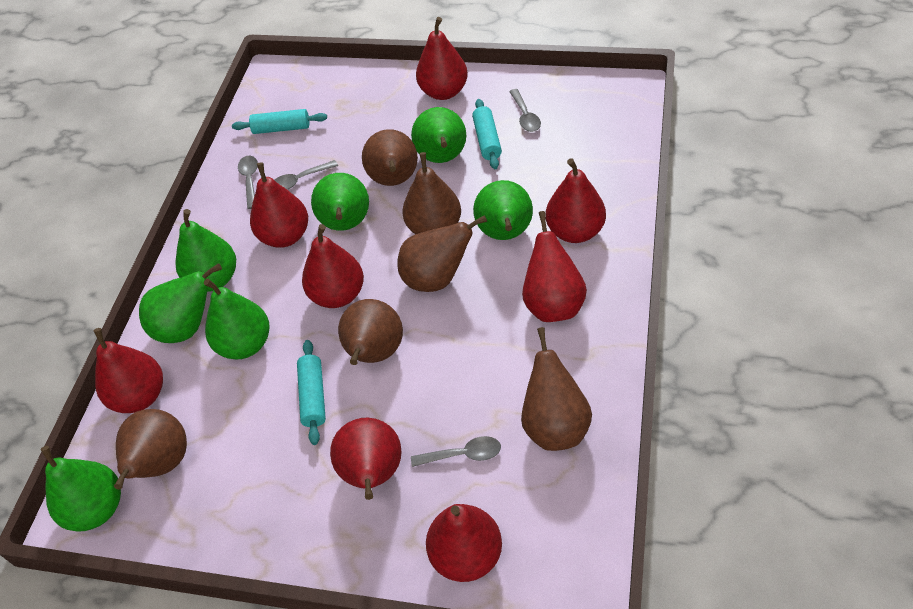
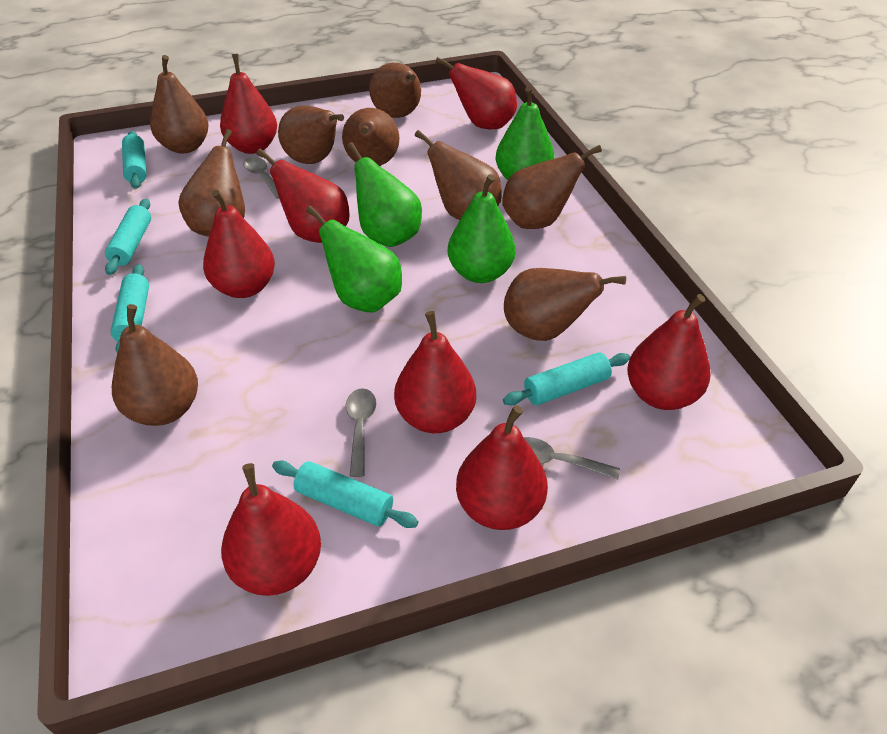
brown pear: [114,409,187,490] [338,299,403,365] [362,129,418,186] [397,215,487,292] [402,152,461,234] [521,327,592,451] = 6 -> [112,304,198,426] [150,55,209,153] [178,129,245,237] [278,105,344,164] [342,108,399,166] [369,63,421,118] [415,130,502,220] [502,145,602,229] [504,268,626,341] = 9
green pear: [41,446,121,532] [139,263,222,343] [175,209,236,292] [204,279,269,359] [311,173,369,231] [411,107,466,163] [473,180,533,240] = 7 -> [306,205,402,312] [347,142,422,247] [448,174,516,283] [496,86,555,180] = 4
grey spoon: [238,156,258,209] [275,160,338,190] [411,436,501,467] [509,89,541,132] = 4 -> [243,157,279,199] [346,388,376,477] [523,437,620,480] = 3
turquoise rolling pin: [232,109,327,134] [297,340,326,445] [472,99,502,169] = 3 -> [105,199,151,275] [111,264,149,353] [122,131,147,189] [272,461,418,528] [503,352,630,405] = 5

